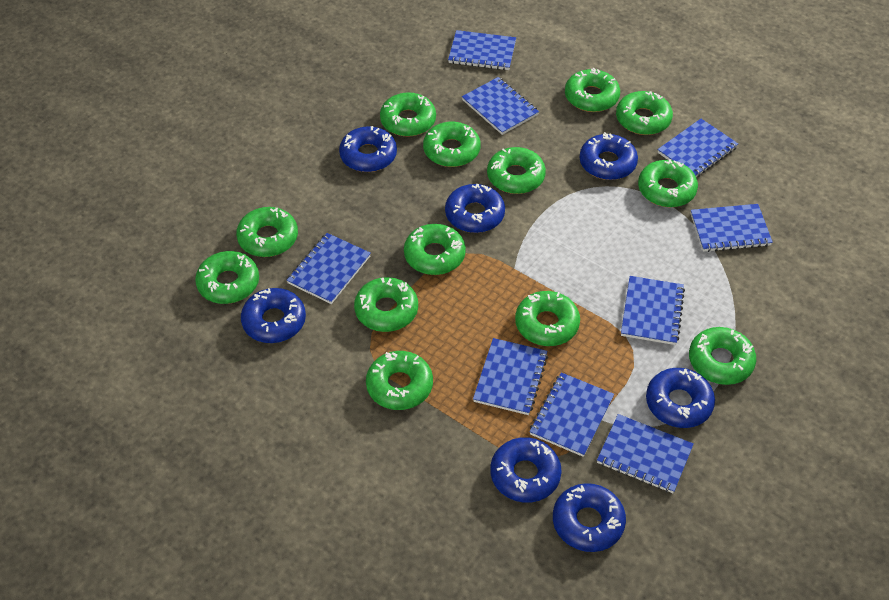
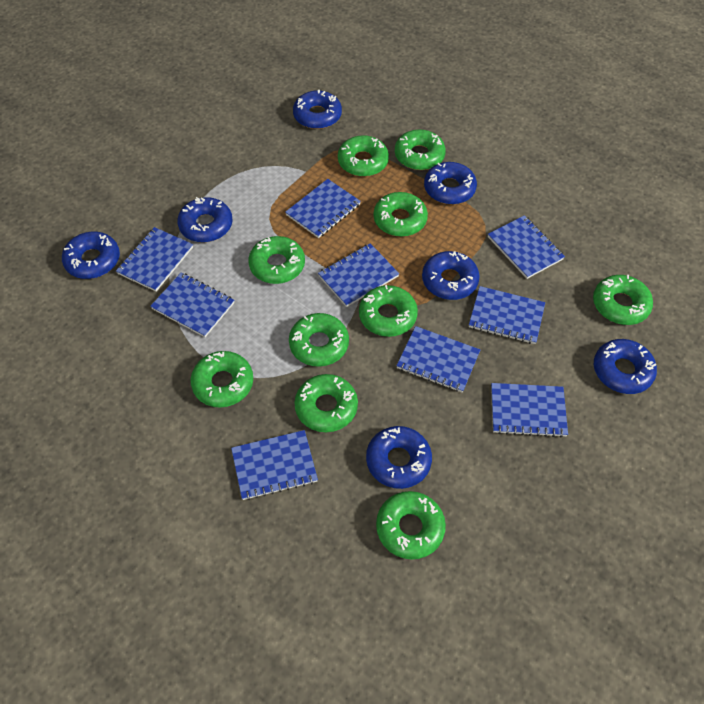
green donut: [195,251,259,304] [236,207,298,257] [354,277,418,332] [366,351,433,410] [380,92,436,137] [404,224,466,275] [423,122,481,167] [487,147,546,194] [515,291,580,346] [565,68,620,112] [616,91,673,135] [638,159,698,207] [689,327,756,385] = 13 -> [191,351,253,408] [248,236,305,284] [289,313,349,367] [294,374,358,432] [338,135,389,177] [359,285,418,337] [373,192,428,237] [376,491,446,560] [395,129,446,170] [593,275,653,325] = 10

